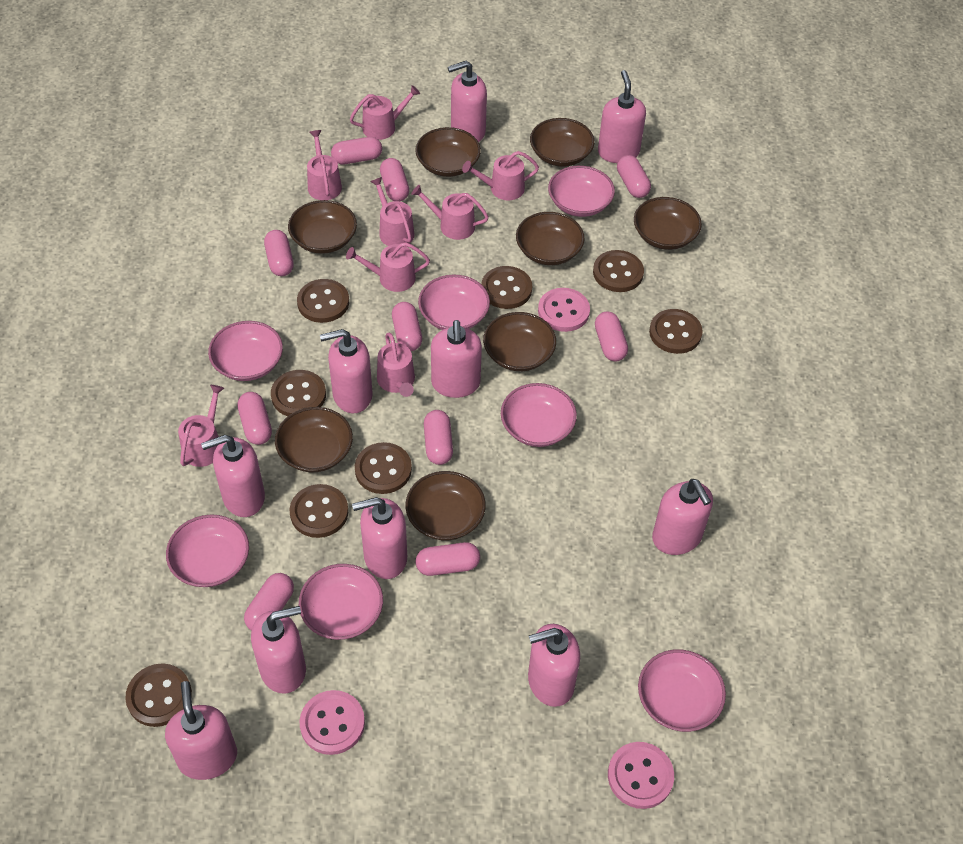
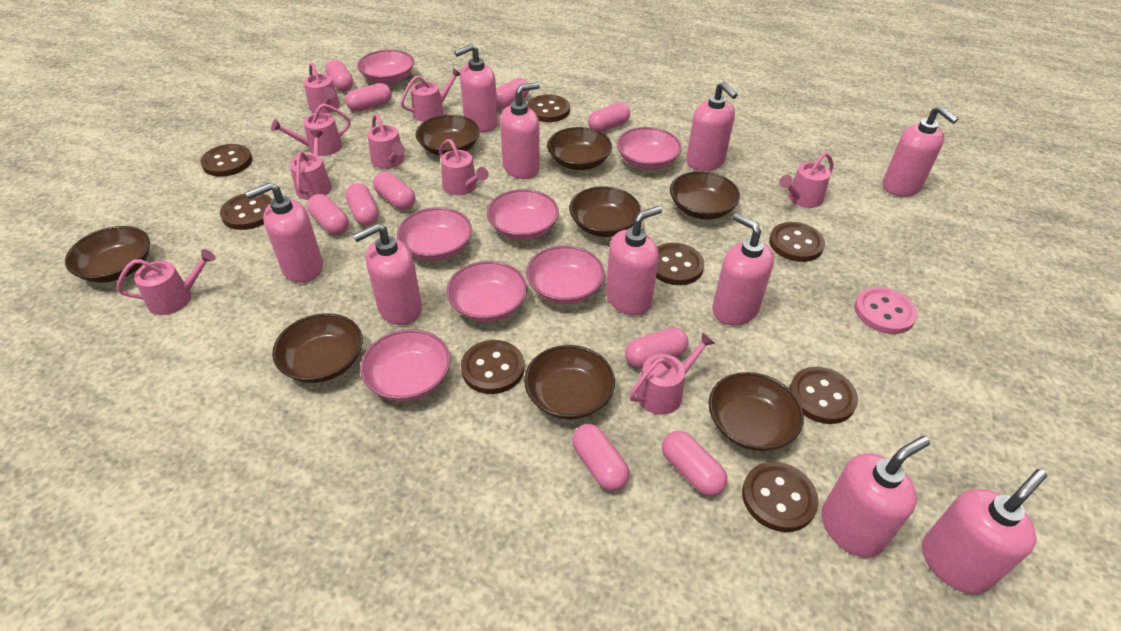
pink button: [300,690,365,755] [538,288,590,332] [608,742,674,809] = 3 -> [854,287,918,334] = 1
pink watering can: [178,385,224,467] [307,130,342,200] [346,242,430,292] [350,85,420,140] [370,177,415,246] [377,333,415,397] [411,185,489,240] [462,151,539,200] = 8 -> [116,249,216,315] [271,103,350,156] [290,130,332,200] [304,63,340,113] [368,114,405,169] [400,68,460,122] [439,139,489,195] [629,333,715,415] [779,152,834,208] = 9

